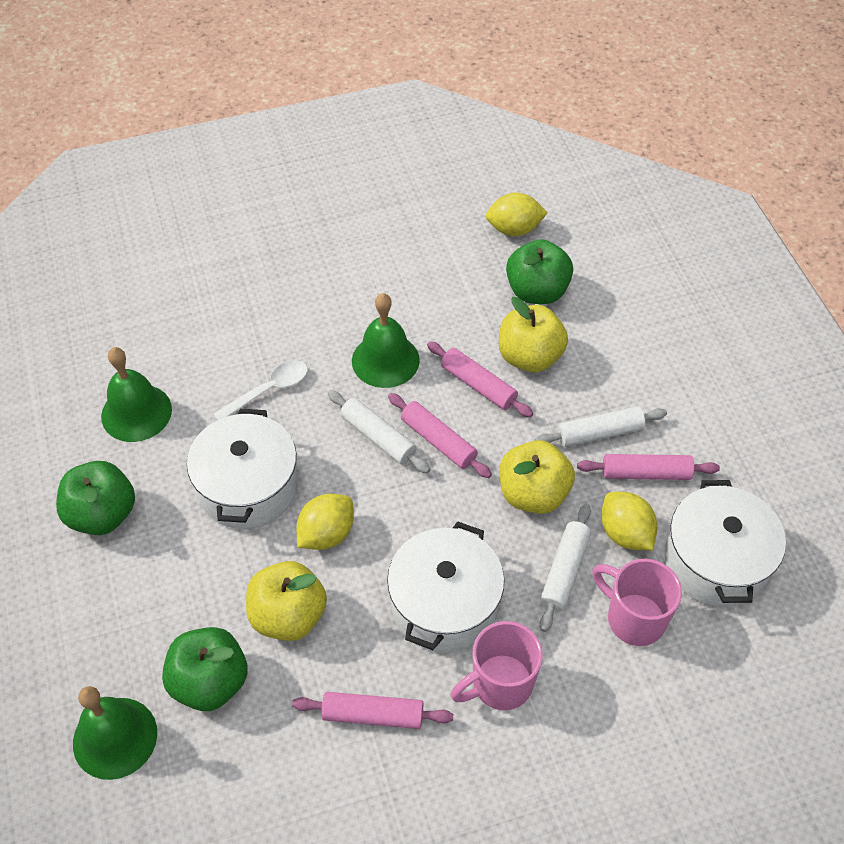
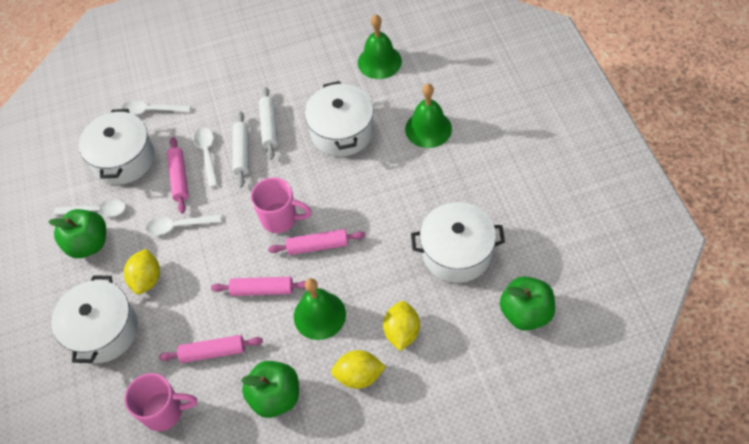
white pot: [187,409,298,529] [387,521,505,653] [665,480,786,607] = 3 -> [51,275,138,363] [79,109,155,185] [305,81,374,156] [411,202,505,283] = 4
white rolling pin: [328,390,430,473] [535,407,667,447] [539,504,591,632] = 3 -> [233,111,249,188] [259,87,278,160] = 2
white spoon: [213,361,308,420] = 1 -> [53,199,126,217] [122,100,191,115] [146,214,221,235] [194,127,218,187] = 4
yellow apple: [246,561,327,641] [499,297,568,372] [500,440,575,514] = 3 -> none = 0

